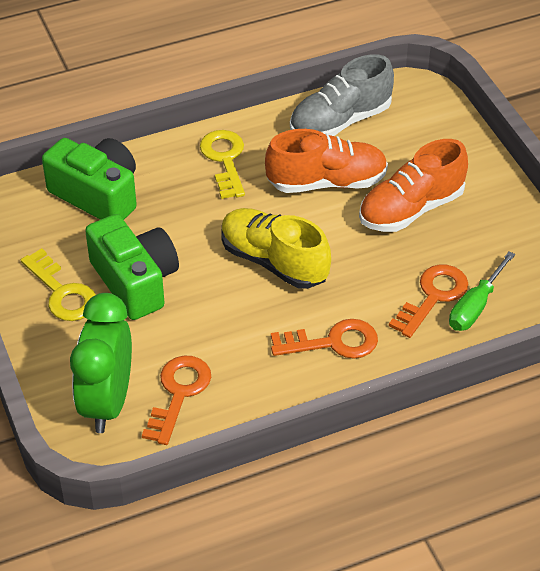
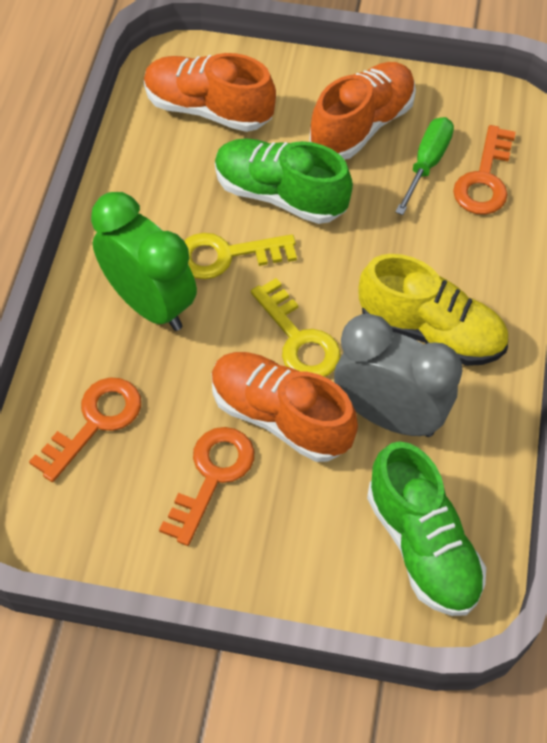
green camera: [42,138,137,220] [85,214,179,320] = 2 -> none = 0
green shoe: none = 0 -> [215,138,353,224] [367,441,486,616] = 2
grey clock: none = 0 -> [334,313,462,437] = 1
grey shoe: [290,54,394,136] = 1 -> none = 0
orange shoe: [265,129,388,193] [359,139,468,232] = 2 -> [144,53,276,132] [212,352,358,462] [309,62,416,159] = 3

